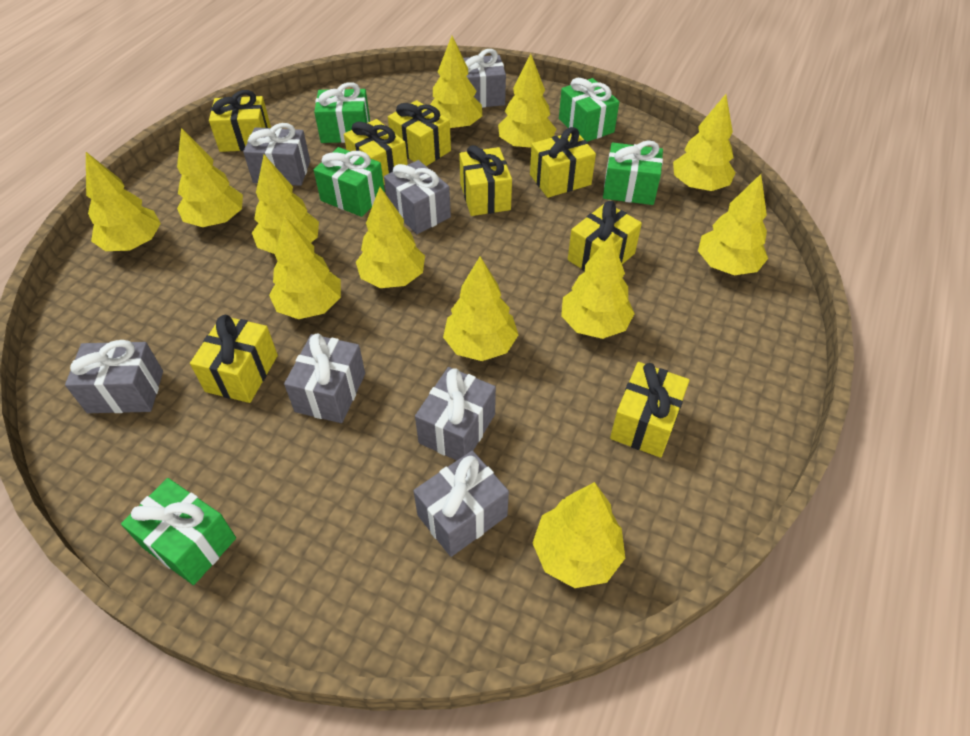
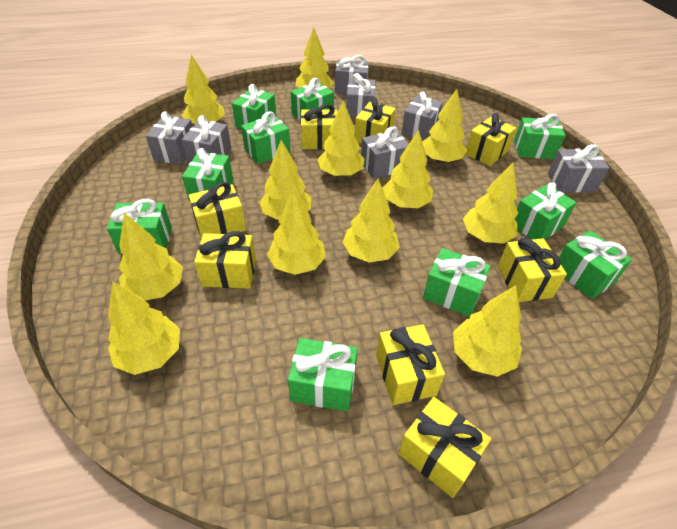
green gift: [121,478,236,585] [314,82,370,143] [314,147,385,217] [559,78,619,142] [603,140,663,205] = 5 -> [107,199,172,254] [182,148,233,201] [232,84,276,129] [241,111,290,164] [288,338,358,411] [291,78,334,121] [423,248,490,317] [514,114,566,159] [515,182,577,240] [559,230,632,299] = 10

